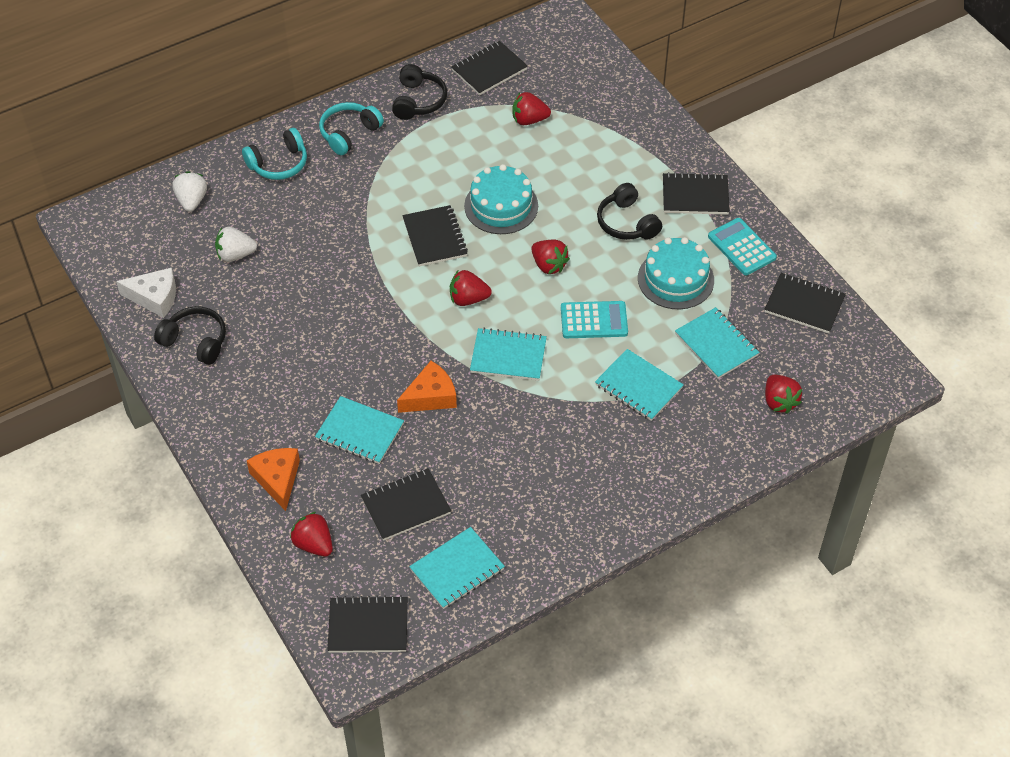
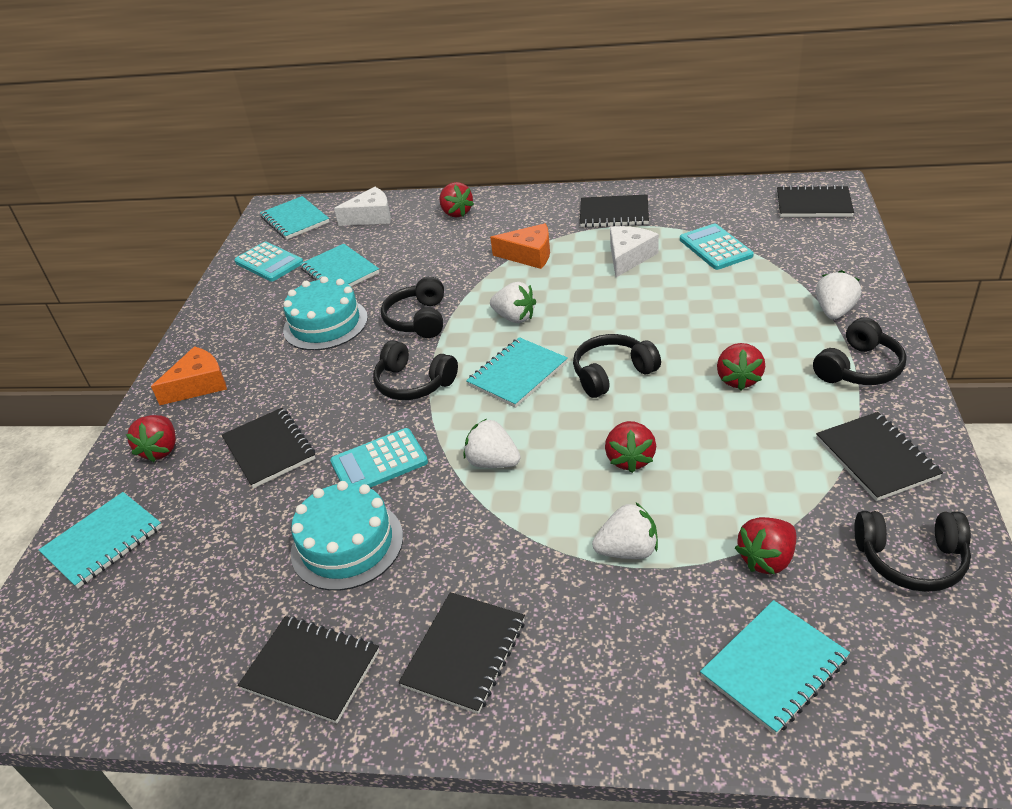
black headphones: [154,306,226,365] [392,64,447,120] [597,183,662,240] = 3 -> [373,340,458,400] [381,277,444,338] [573,334,661,398] [813,317,907,385] [854,511,971,592] = 5
turquoise calculator: [561,301,628,338] [708,218,777,275] = 2 -> [234,242,303,282] [330,428,428,488] [680,224,754,270] = 3
turquoise headphones: [242,128,307,180] [319,102,384,155] = 2 -> none = 0
white cheese: [116,268,176,318] = 1 -> [334,187,391,226] [610,226,659,277] = 2
white strawberry: [172,171,207,212] [215,227,257,262] = 2 -> [463,419,521,468] [490,282,536,323] [592,503,658,559] [816,270,861,320] = 4

